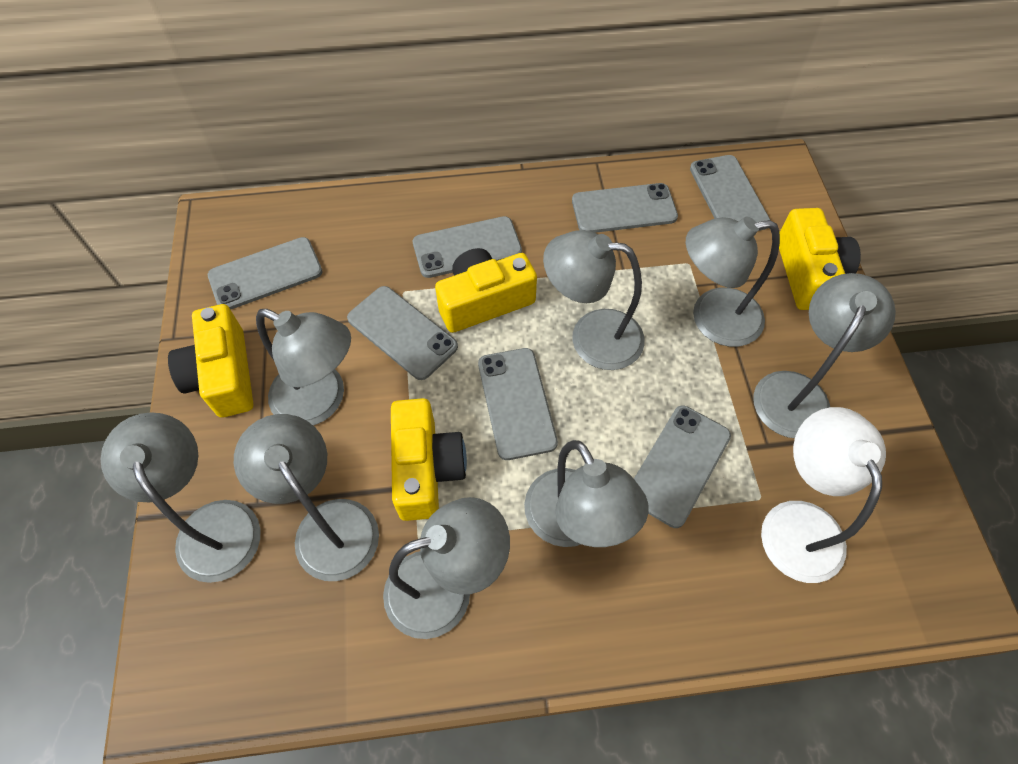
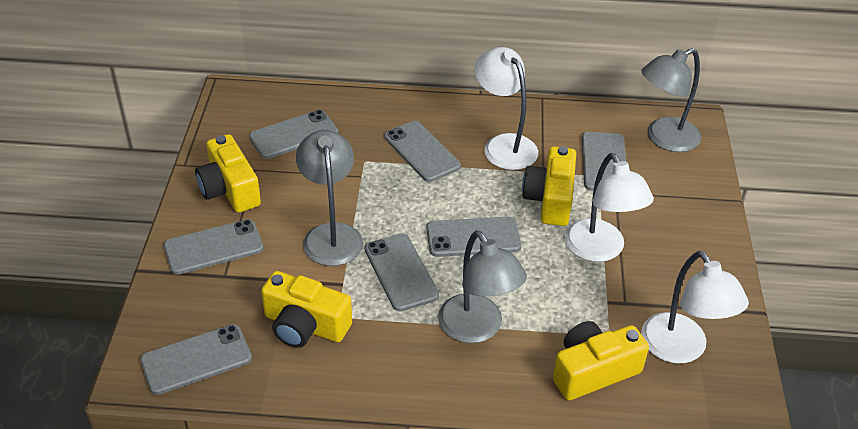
grey lamp: [101,412,261,583] [234,414,379,581] [256,309,351,426] [383,497,510,639] [524,440,649,547] [543,230,645,370] [686,217,780,347] [753,273,896,438] = 8 -> [296,130,363,266] [438,230,527,343] [641,48,701,152] = 3
white lamp: [761,407,886,583] = 1 -> [474,47,538,170] [565,153,654,262] [641,251,749,364] = 3

